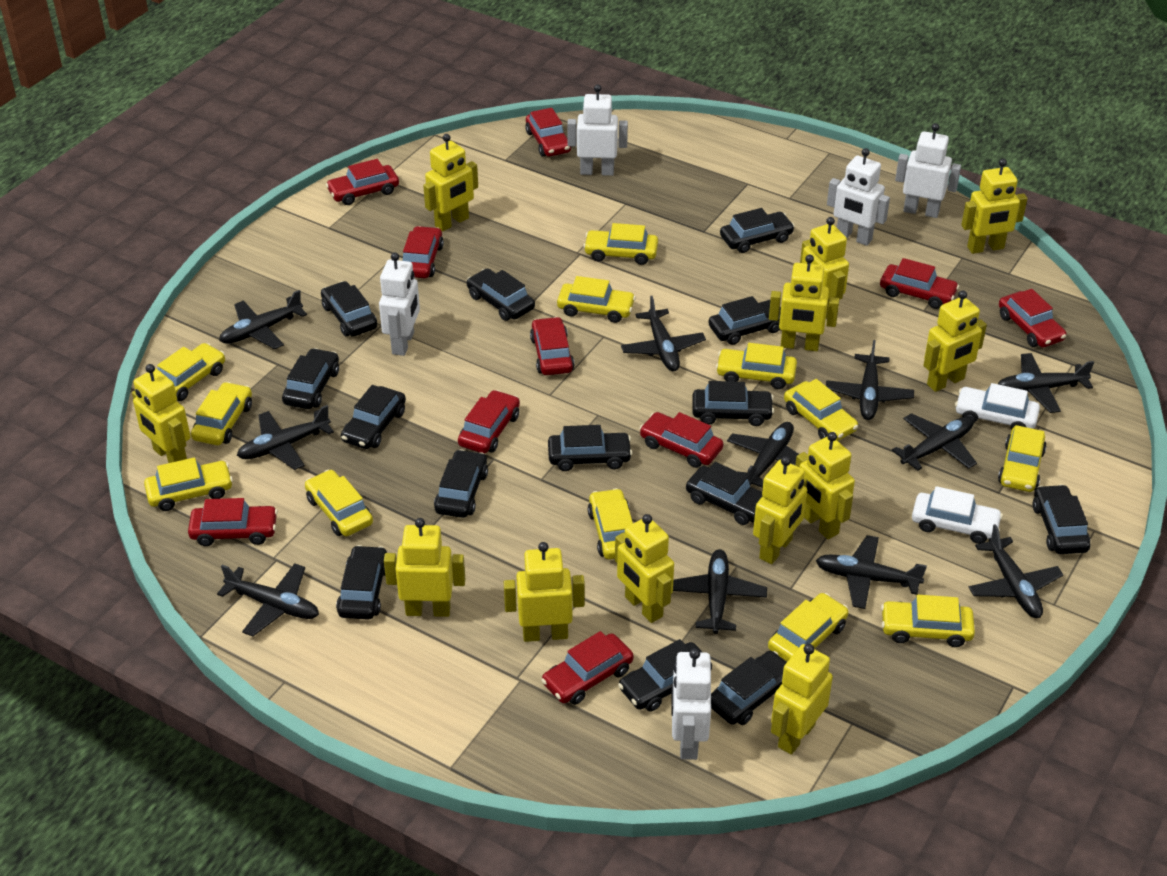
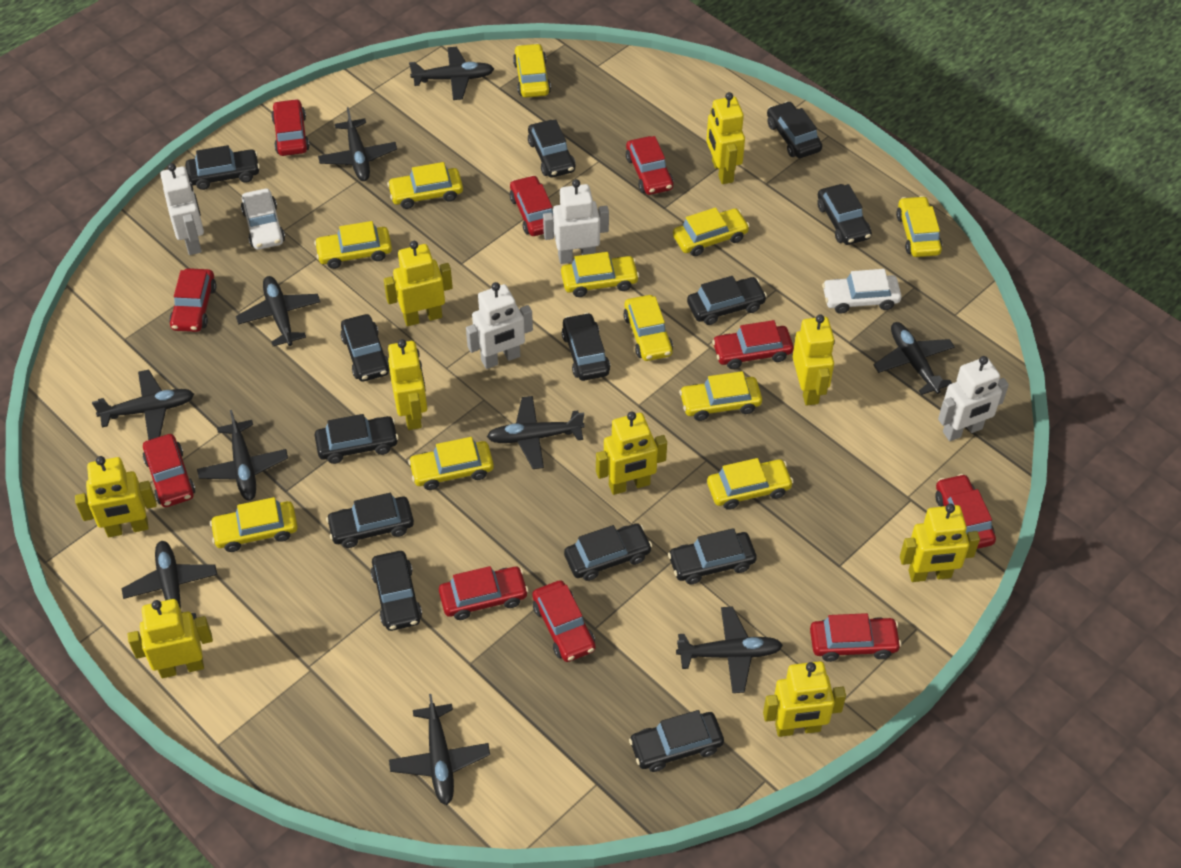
black car: [282,348,339,409] [321,281,377,337] [336,545,387,620] [341,385,406,449] [434,449,488,518] [467,269,535,321] [548,425,632,471] [618,639,712,711] [686,462,762,525] [692,381,774,426] [708,296,781,345] [711,651,787,725] [720,208,795,253] [1032,484,1090,554] = 14 -> [185,145,260,190] [315,414,399,464] [326,493,414,548] [340,314,390,381] [371,551,422,631] [528,119,576,178] [562,313,610,381] [564,523,652,581] [629,710,724,772] [668,528,757,584] [687,276,767,325] [767,101,822,158] [817,184,872,245] = 13
black plane: [217,563,319,637] [219,290,307,349] [237,405,334,470] [621,296,706,371] [673,549,767,634] [727,422,799,488] [816,535,927,609] [826,340,914,420] [892,413,977,471] [968,524,1063,618] [998,353,1094,413] = 11 -> [92,370,194,440] [121,541,217,620] [197,410,288,501] [236,276,320,346] [318,107,397,181] [389,694,490,805] [409,47,494,100] [487,396,585,469] [676,607,783,693] [873,322,955,395] = 10
white robot: [379,252,420,356] [567,84,628,176] [671,648,711,760] [827,148,890,246] [895,123,961,218] = 5 -> [160,163,204,255] [466,282,533,369] [543,179,609,264] [938,356,1009,441] = 4
yellow car: [144,457,233,511] [157,343,225,401] [191,382,252,445] [305,470,373,536] [557,276,636,323] [583,223,658,265] [588,488,633,559] [716,343,797,389] [768,593,849,662] [784,379,858,441] [881,595,975,647] [998,425,1047,492] = 12 -> [210,497,298,552] [314,221,392,269] [387,162,463,209] [408,437,494,490] [513,43,551,98] [561,252,639,297] [623,295,673,361] [673,207,750,256] [679,371,762,421] [707,458,794,510] [896,196,942,257] = 11
yellow robot: [132,364,191,463] [384,518,465,617] [423,134,478,232] [504,542,585,642] [615,514,674,623] [753,456,807,564] [769,255,839,351] [771,644,833,755] [795,432,855,539] [800,217,849,319] [923,290,987,392] [961,159,1027,254] = 12 -> [75,456,157,537] [128,599,213,678] [384,241,453,326] [388,339,427,430] [596,411,667,495] [706,92,745,184] [763,661,846,737] [793,315,835,406] [900,504,980,582] = 9

